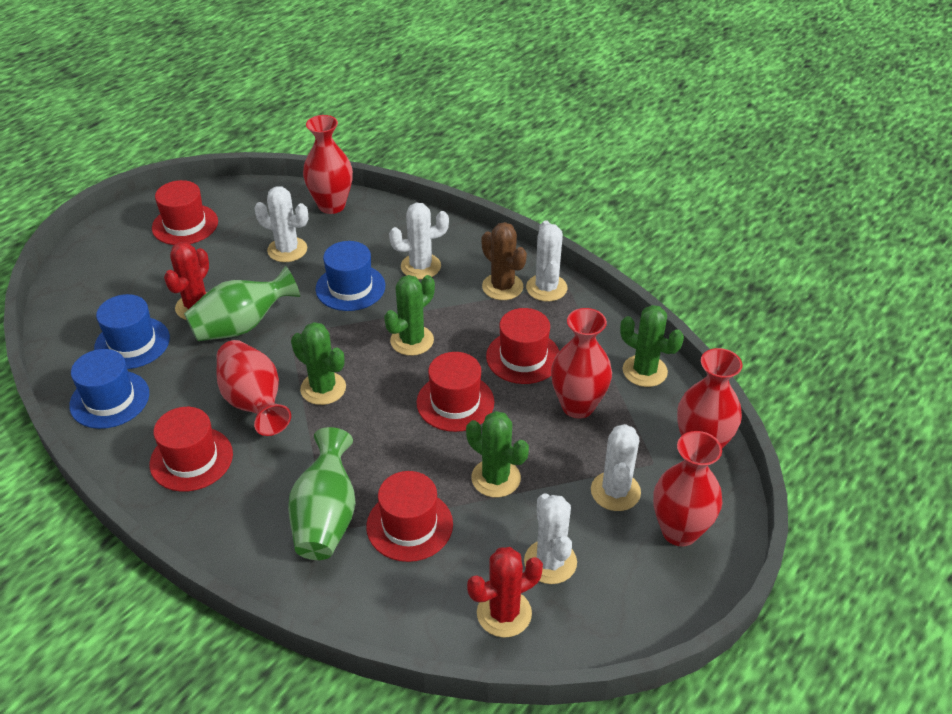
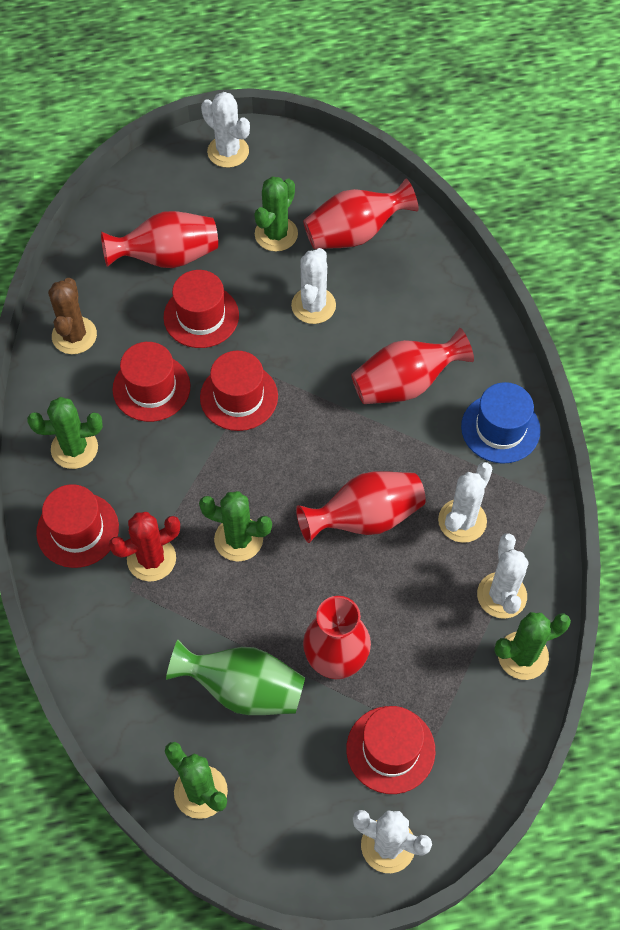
blue hat: [69,349,149,429] [94,294,170,369] [316,241,385,311] = 3 -> [461,382,540,464] = 1
green cactus: [291,322,346,405] [384,275,435,356] [466,411,529,497] [620,305,684,387] = 4 -> [27,397,103,469] [165,742,228,819] [199,491,272,561] [255,177,298,252] [494,612,571,680] = 5
green vase: [184,266,300,341] [288,427,356,560] = 2 -> [166,640,305,715] = 1
red cactus: [164,242,209,320] [467,547,543,638] = 2 -> [109,512,180,582] = 1

